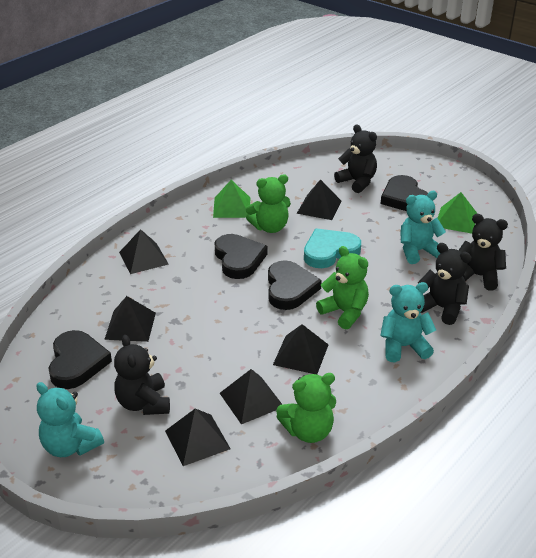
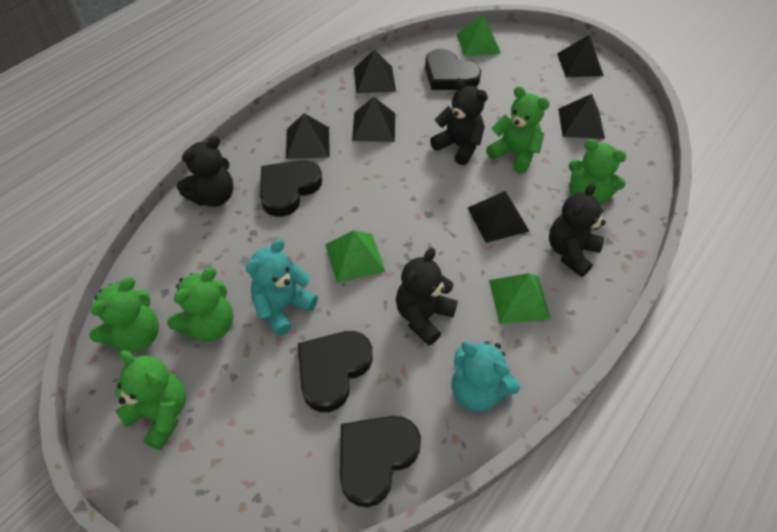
green pyramid: [213,180,250,218] [438,192,478,234] = 2 -> [325,230,386,283] [456,14,501,57] [489,273,551,324] = 3
green teddy bear: [246,174,291,233] [276,373,336,443] [316,246,369,330] = 3 -> [89,277,159,352] [114,351,186,450] [167,267,233,341] [486,86,550,173] [568,139,627,204] = 5
turquoise heart: [304,228,361,268] = 1 -> none = 0
turquoise teddy bear: [37,382,104,457] [380,282,436,362] [400,191,446,264] = 3 -> [246,239,318,336] [452,341,520,412] = 2

